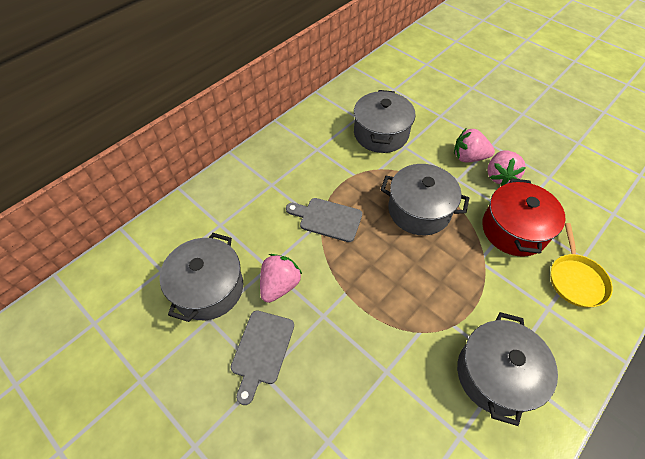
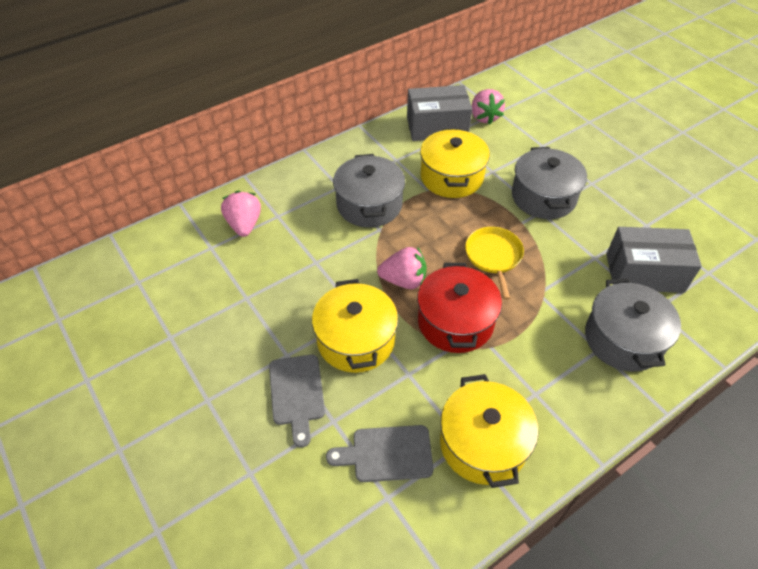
grey box: none = 0 -> [407,85,472,141] [606,227,702,293] = 2
grey pot: [160,233,243,322] [354,90,416,153] [381,164,469,235] [457,312,558,426] = 4 -> [333,154,405,228] [512,147,587,219] [585,278,681,372] = 3
yellow pot: none = 0 -> [312,279,398,373] [420,129,490,198] [440,374,538,488] = 3

